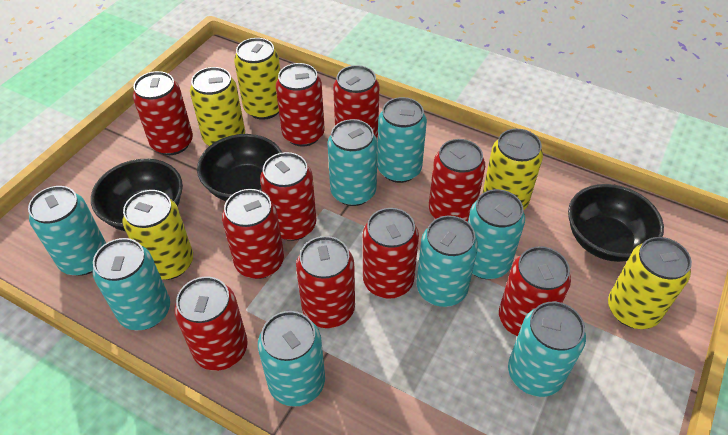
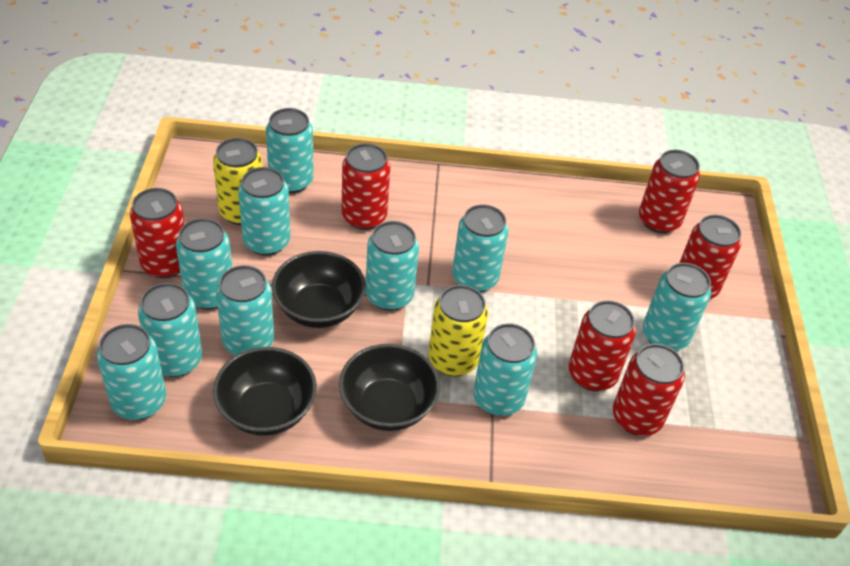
red can: [133,71,193,155] [175,277,248,371] [222,189,284,279] [260,152,317,241] [276,63,325,147] [296,236,355,328] [333,65,379,138] [363,208,419,299] [429,139,485,222] [499,246,571,337] = 10 -> [130,188,185,278] [342,143,390,230] [568,300,636,391] [613,344,685,436] [639,150,700,233] [679,215,741,299] = 6
turquoise can: [28,186,106,276] [93,238,170,331] [258,311,325,407] [328,119,378,206] [377,97,427,183] [417,216,478,307] [468,189,525,279] [508,302,586,397] = 8 -> [97,324,166,420] [138,283,202,377] [176,218,232,309] [216,265,274,355] [238,167,290,256] [266,108,314,193] [366,221,419,311] [452,204,509,292] [473,323,537,416] [643,263,711,350] = 10
yellow can: [123,190,193,280] [190,67,245,146] [234,38,280,120] [483,129,543,211] [608,237,692,329] = 5 -> [213,138,263,225] [428,285,488,376] = 2

